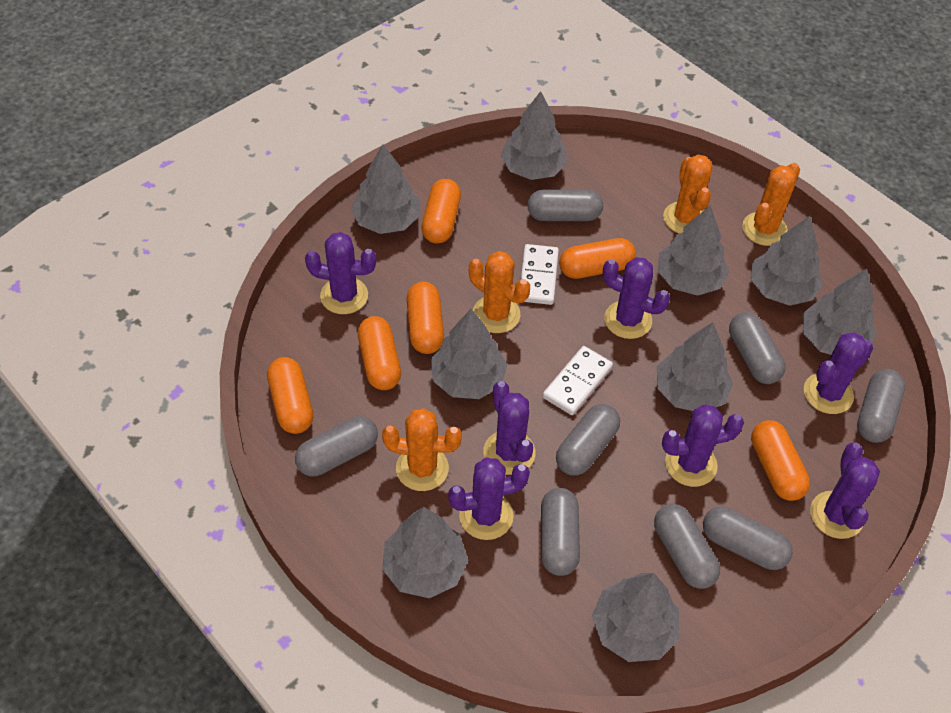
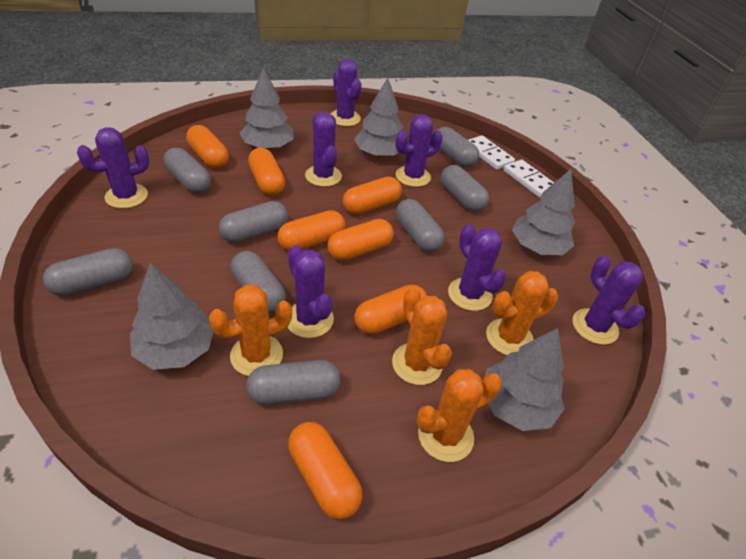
grey tree: [351,144,420,234] [382,507,468,598] [431,309,507,399] [501,91,567,180] [592,573,679,662] [657,322,733,411] [658,205,729,296] [750,216,823,306] [803,269,877,355] = 9 -> [130,263,214,370] [240,68,294,150] [354,78,403,157] [485,328,565,431] [512,169,575,255] = 5
orange capsule: [267,357,314,434] [358,316,401,390] [407,282,444,354] [421,179,461,244] [559,238,636,279] [751,420,810,501] = 6 -> [186,125,229,168] [248,148,285,196] [277,210,345,251] [288,422,363,519] [328,219,394,261] [343,177,402,215] [354,285,427,334] = 7

